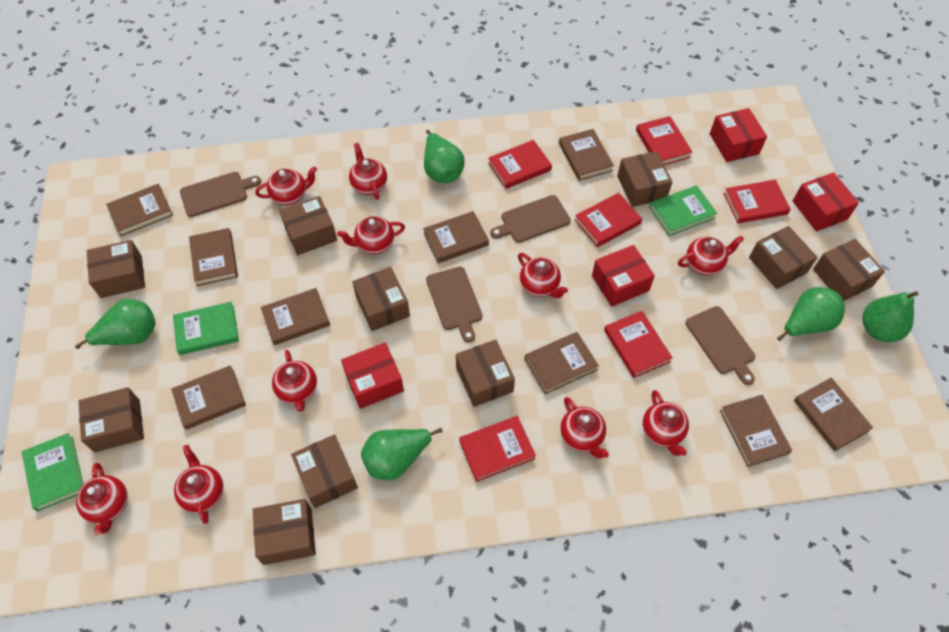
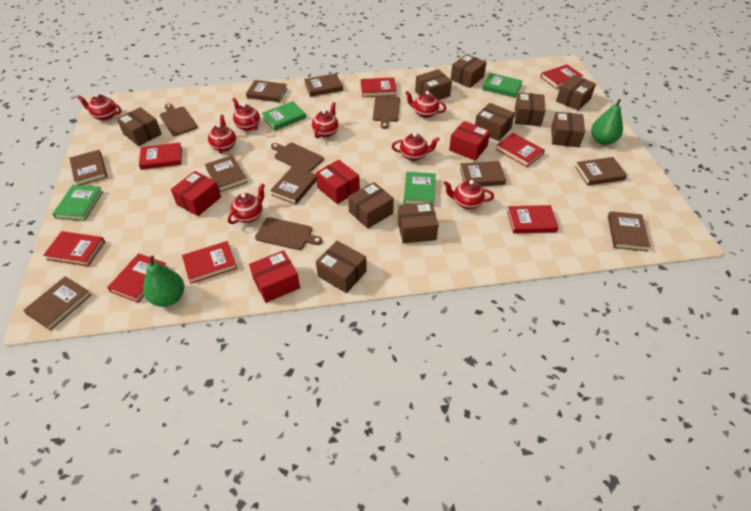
green book: [22,433,84,511] [173,302,239,355] [649,185,717,236] = 3 -> [53,185,103,221] [261,101,306,131] [403,172,436,206] [482,73,523,98] = 4
green pear: [75,299,156,349] [361,428,443,481] [424,130,465,183] [777,287,845,341] [862,291,919,342] = 5 -> [143,256,184,307] [591,99,623,145] = 2
red book: [459,416,536,482] [488,140,552,189] [574,193,642,247] [604,311,673,378] [636,116,693,165] [724,180,791,224] = 6 -> [43,231,105,266] [107,253,168,303] [139,142,182,170] [182,241,237,284] [361,77,397,97] [496,133,545,167] [507,205,559,234] [541,64,583,89] = 8
red teapot: [76,463,128,535] [174,445,224,524] [255,166,317,205] [272,350,317,412] [337,216,405,254] [349,143,387,200] [518,253,568,298] [560,397,609,459] [642,390,689,456] [678,236,744,275] = 10 -> [77,93,122,121] [208,115,236,154] [228,183,265,224] [232,98,260,131] [312,102,339,138] [392,133,440,161] [405,91,447,118] [443,180,494,209] = 8

